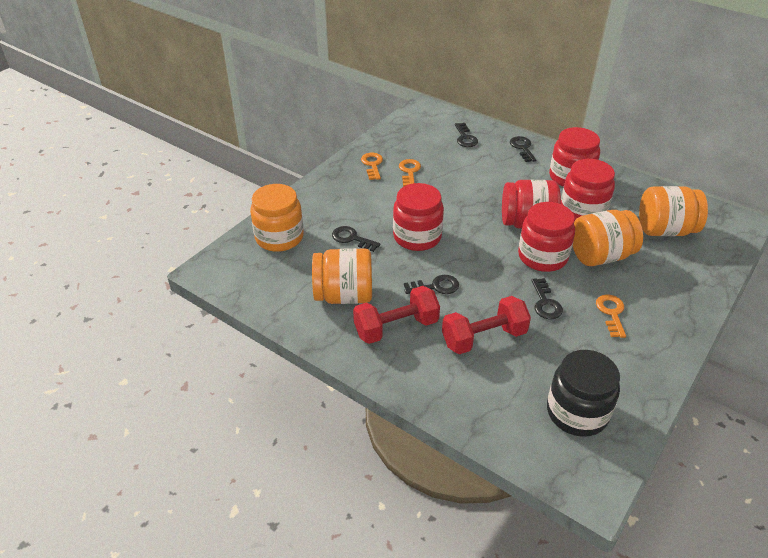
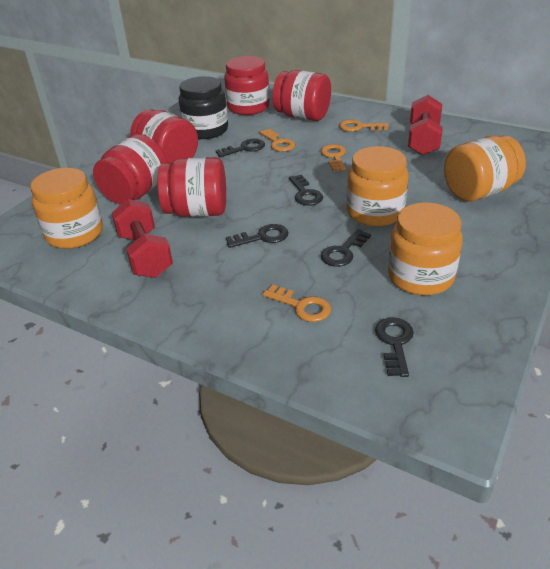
orange key: [361,153,383,180] [399,159,421,187] [596,294,626,338] = 3 -> [260,129,295,152] [263,284,331,322] [321,144,346,172] [339,120,388,132] = 4

